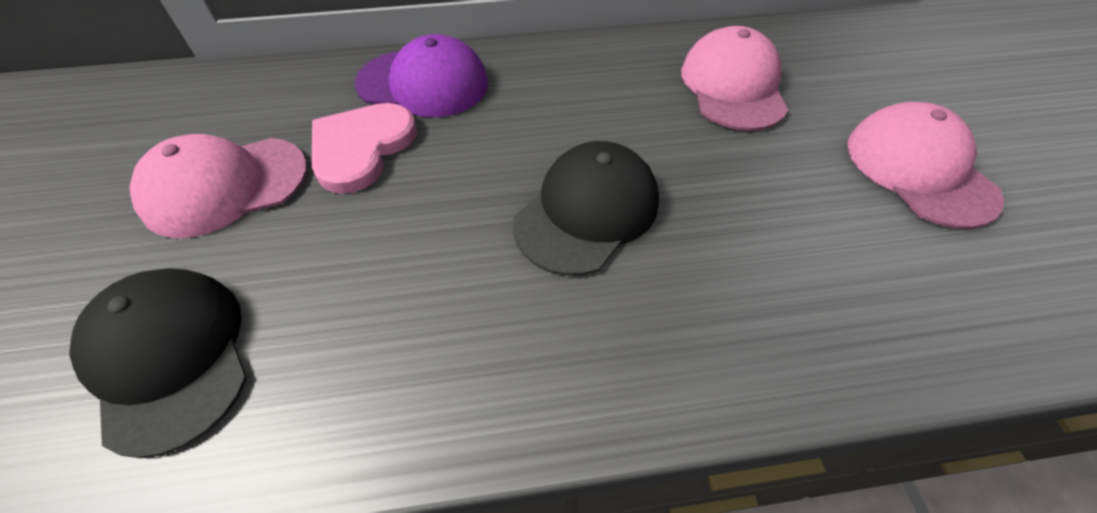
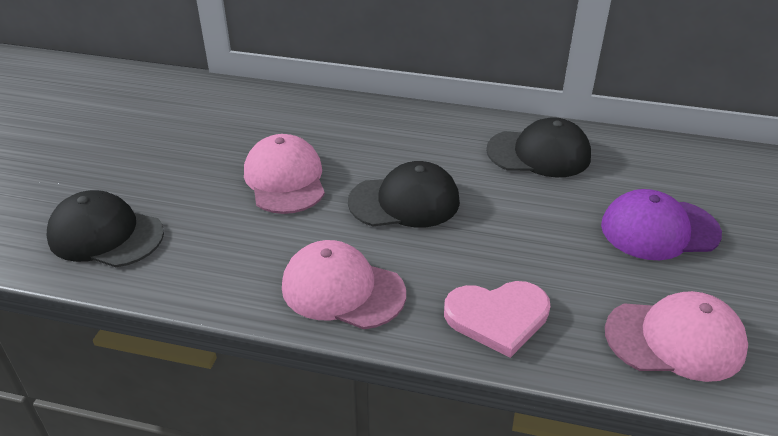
black cap: [69,268,247,458] [513,141,659,276] = 2 -> [46,190,164,267] [348,161,460,227] [486,117,591,177] = 3

